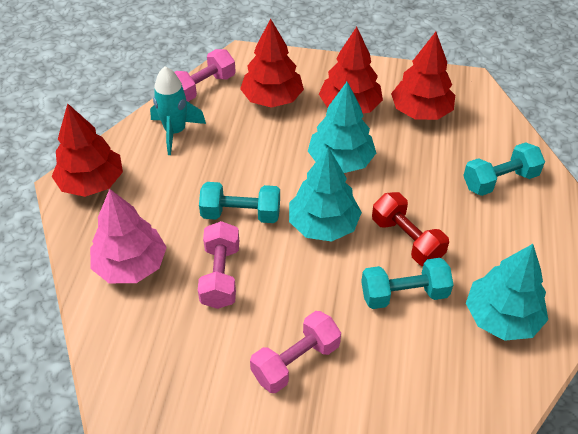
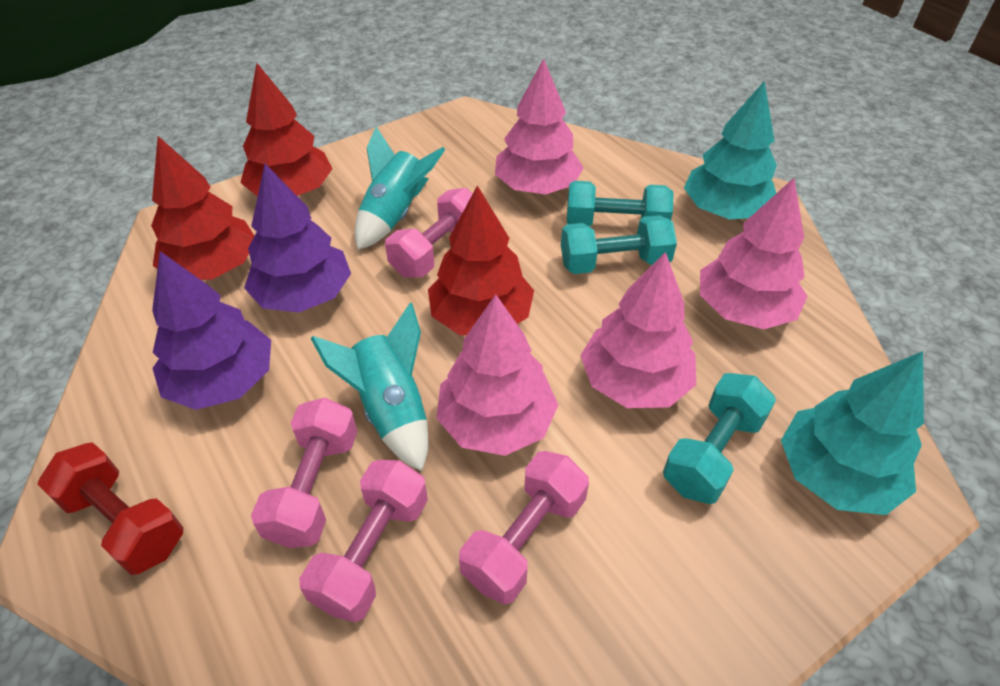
pink dumbbell: [174,49,236,102] [198,221,239,309] [250,311,341,393] = 3 -> [251,398,358,548] [299,460,428,622] [385,188,472,277] [459,451,589,605] = 4
pink tree: [90,189,167,283] = 1 -> [436,294,558,456] [495,58,584,194] [580,252,696,408] [700,178,807,329] = 4
purple tree: none = 0 -> [152,251,271,410] [244,164,351,313] = 2
red tree: [52,103,123,197] [240,19,304,108] [319,27,383,114] [391,32,455,120] = 4 -> [151,136,254,280] [240,63,333,197] [428,185,534,335] = 3
turquoise rocket: [150,66,206,155] = 1 -> [311,302,429,471] [355,127,445,250] = 2
turquoise tree: [289,147,362,242] [308,82,376,173] [466,244,548,341] = 3 -> [684,81,777,220] [781,351,924,515] = 2

